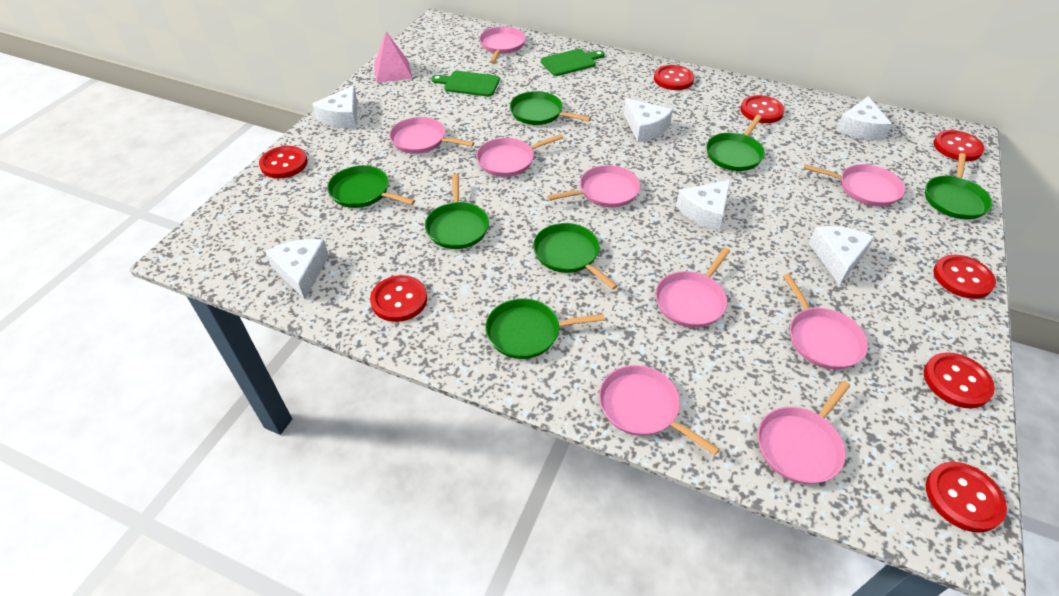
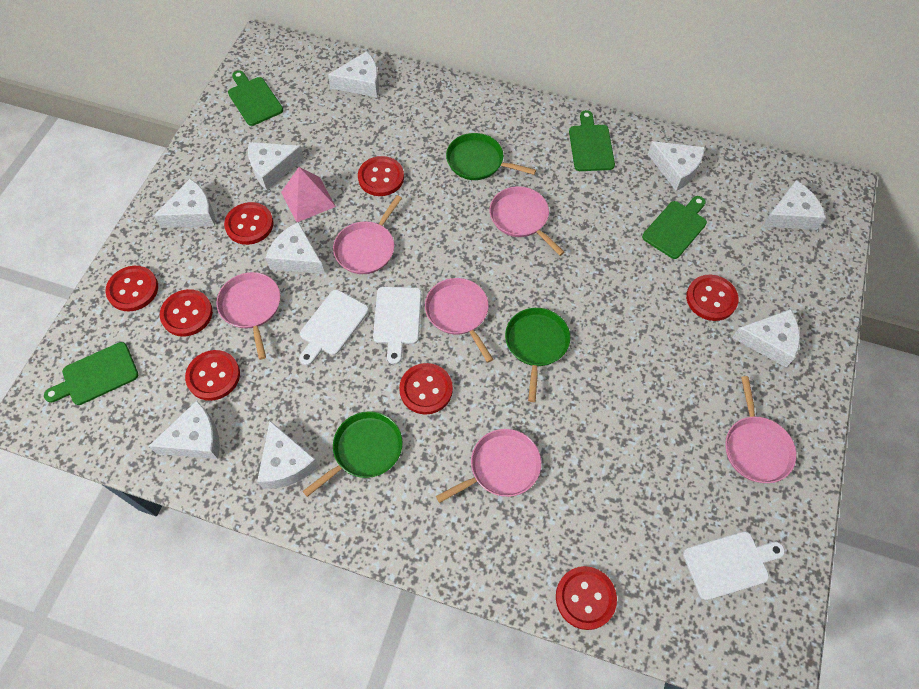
green cutting board: [431,71,500,97] [541,49,605,76] = 2 -> [44,342,138,405] [228,71,283,126] [569,110,615,171] [642,196,707,259] = 4
green pan: [327,165,415,208] [425,174,489,249] [485,299,605,359] [510,91,591,125] [533,223,618,290] [706,115,765,171] [925,153,993,219] = 7 -> [303,411,403,497] [446,133,536,180] [505,308,570,402] = 3
pink pan: [389,117,475,154] [476,134,564,177] [479,26,526,63] [547,165,641,207] [599,365,720,455] [655,248,730,328] [757,380,850,484] [783,274,868,370] [804,164,905,206] = 9 -> [216,272,280,360] [333,195,402,274] [425,278,493,363] [436,429,541,503] [489,187,565,256] [725,376,796,483] = 6
white cheese: [265,239,329,300] [312,85,357,128] [624,98,673,142] [676,180,730,231] [809,226,874,285] [836,97,892,140] = 6 -> [149,401,220,459] [154,179,215,228] [248,142,304,190] [257,421,319,489] [266,222,325,274] [328,51,379,97] [648,141,705,191] [732,309,800,367] [763,180,826,230] = 9
white cutting board: none = 0 -> [299,290,369,366] [373,287,421,364] [683,531,785,600] = 3

